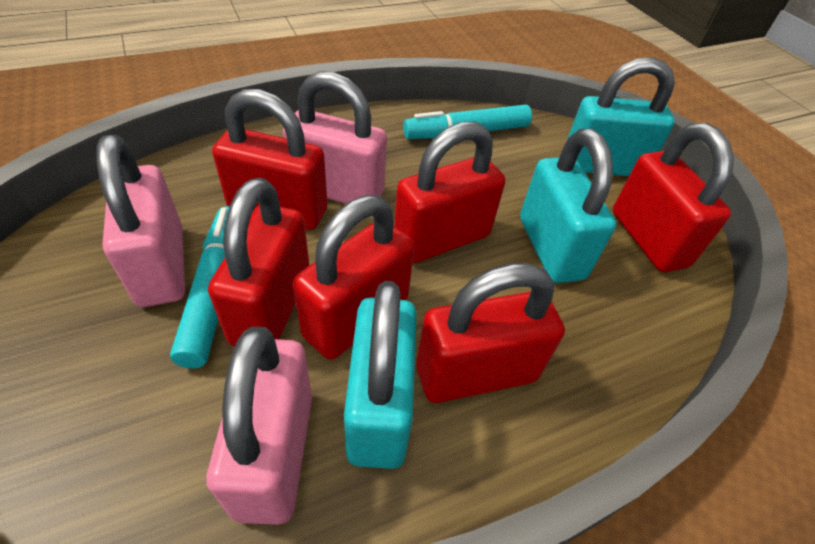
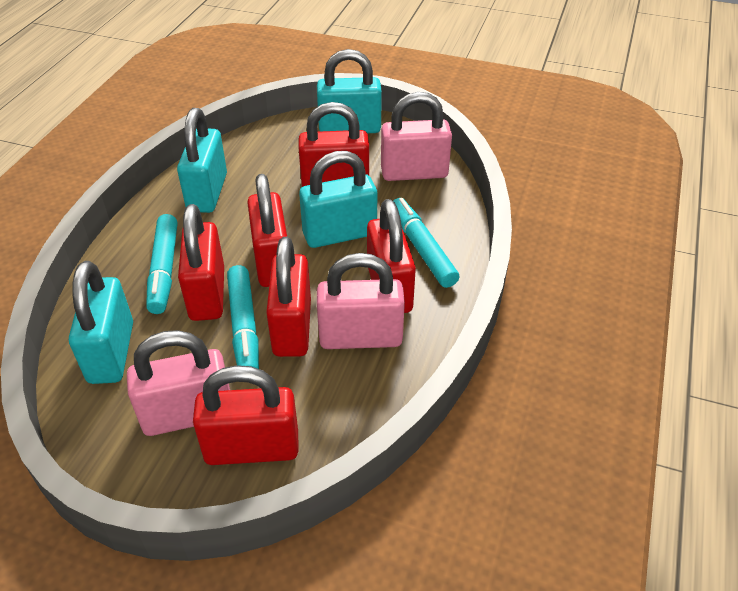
turquoise marker: [170,206,229,368] [403,105,532,139] = 2 -> [146,214,177,314] [227,265,259,369] [393,198,459,288] = 3
turquoise padlock: [344,281,417,469] [520,129,616,283] [567,57,675,176] = 3 -> [69,261,133,384] [177,108,227,213] [299,151,377,248] [317,49,382,133] = 4

